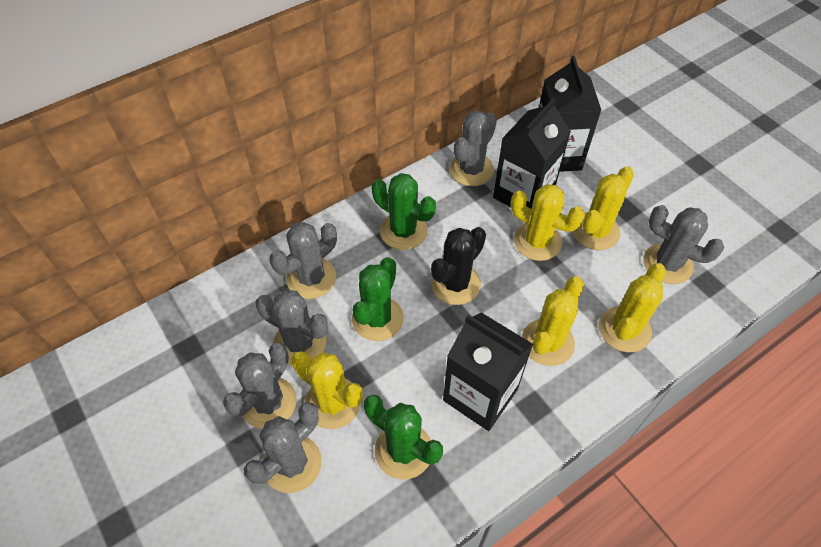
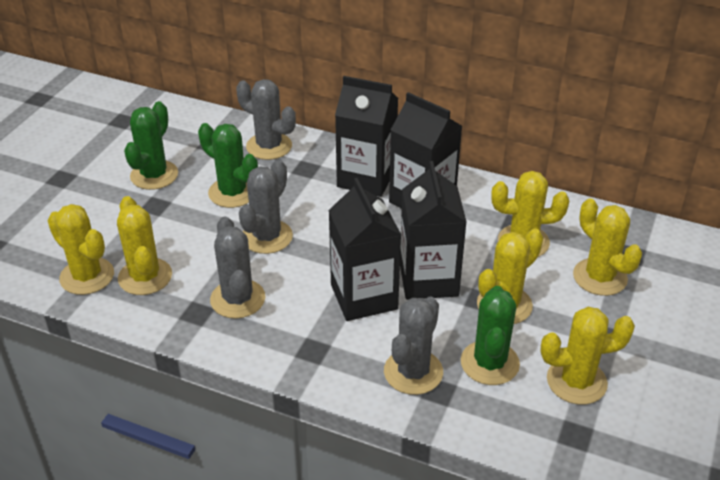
black cactus: [431,227,486,305] = 1 -> none = 0
black carton: [443,312,533,431] [493,98,571,209] [539,56,602,172] = 3 -> [328,178,401,321] [335,76,398,197] [389,92,462,209] [400,161,467,300] = 4
grey cactus: [223,343,297,429] [244,402,322,493] [256,290,328,366] [269,222,337,299] [449,111,497,186] [643,205,724,284] = 6 -> [210,217,265,319] [236,79,296,160] [239,160,293,254] [384,297,443,395] = 4
yellow cactus: [291,351,363,429] [511,184,585,261] [522,276,584,366] [573,166,634,250] [599,263,666,352] = 5 -> [48,204,114,295] [117,196,172,295] [477,228,543,324] [491,171,569,257] [540,307,635,405] [573,198,642,296] = 6

